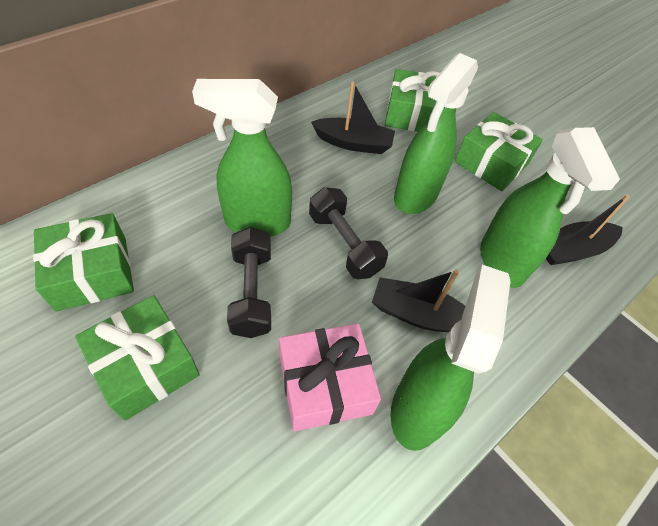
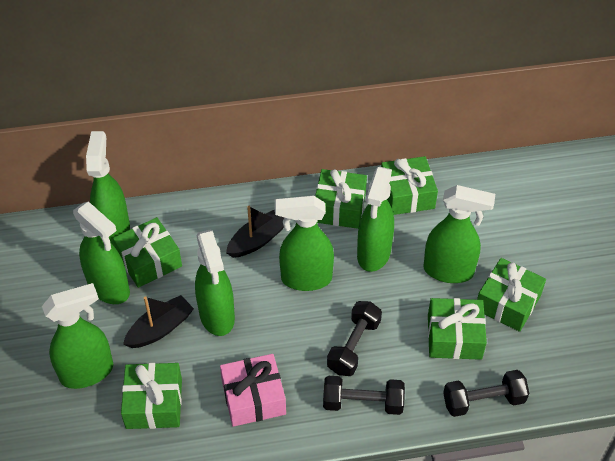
black boat: [311,81,395,154] [372,269,465,332] [546,195,630,265] = 3 -> [123,295,194,348] [226,206,285,258] = 2
black dumbbell: [227,227,271,338] [309,187,388,279] = 2 -> [323,376,405,415] [327,301,382,376] [443,370,529,417] = 3
green gift: [33,213,134,312] [75,295,200,421] [385,69,440,132] [455,112,543,191] = 4 -> [113,217,182,288] [121,363,182,429] [315,169,367,229] [381,156,438,215] [428,298,487,360] [477,258,546,332] = 6
green spray bottle: [192,79,292,237] [391,265,510,451] [394,53,478,214] [480,127,620,288] = 4 -> [42,283,113,389] [73,201,130,304] [86,131,130,247] [195,229,235,336] [275,196,334,291] [357,167,394,272] [424,185,495,283] = 7

